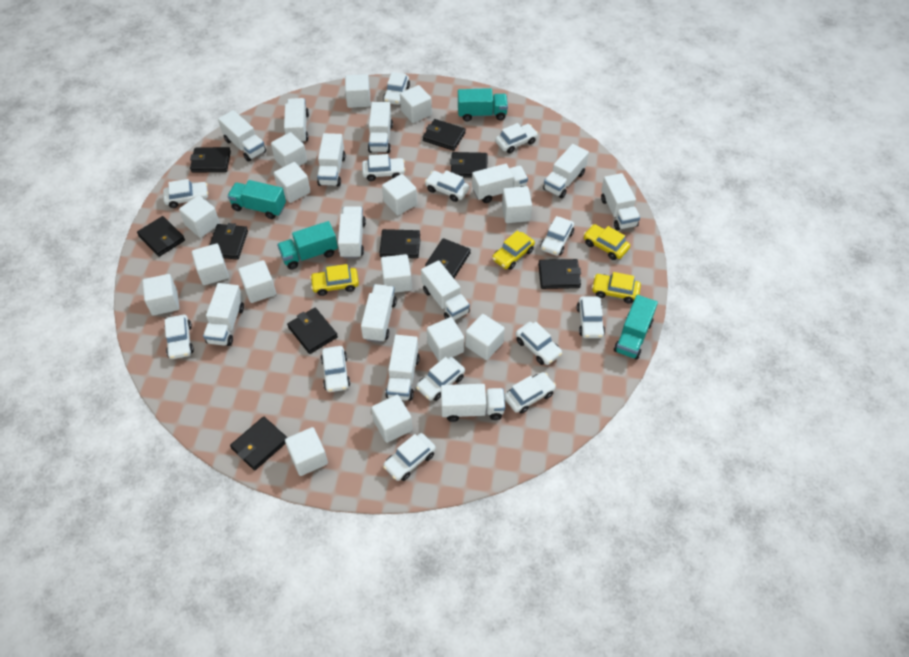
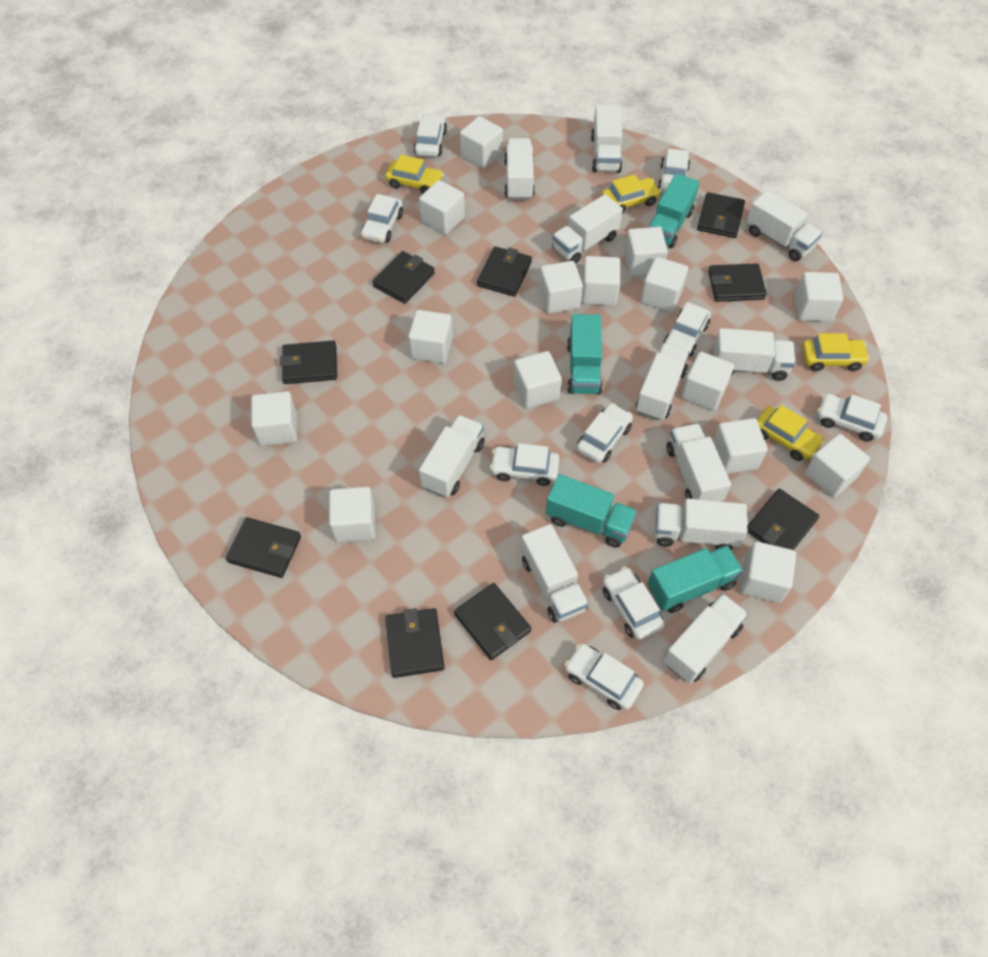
black wallet: [137,216,185,257] [190,147,231,173] [210,223,248,260] [230,417,287,470] [287,308,338,354] [380,229,421,258] [423,119,466,151] [425,238,471,278] [450,152,488,178] [538,259,581,289] = 10 -> [226,517,301,578] [280,341,337,384] [372,251,435,304] [385,608,445,678] [454,583,531,660] [477,246,532,297] [697,192,745,238] [708,263,767,302] [747,489,819,550] = 9
white car: [163,179,208,208] [165,315,194,359] [320,346,350,392] [362,154,405,181] [383,72,410,105] [383,433,436,481] [416,357,465,401] [425,170,470,202] [495,123,538,153] [504,372,556,414] [515,322,562,365] [540,216,574,256] [577,296,605,338] = 13 -> [361,194,403,243] [414,114,447,157] [490,443,560,486] [564,644,644,710] [577,403,633,463] [603,567,665,640] [658,149,690,193] [663,302,711,356] [817,394,887,441] = 9
white truck: [203,283,244,346] [218,110,266,162] [284,98,309,143] [317,133,346,187] [338,206,366,259] [361,284,397,343] [368,102,393,153] [385,335,420,401] [421,260,470,320] [441,384,505,422] [472,164,528,203] [543,144,589,198] [601,173,640,231] = 13 -> [419,415,485,498] [504,138,535,200] [521,524,589,623] [552,194,623,264] [591,105,622,173] [636,343,689,421] [655,498,748,550] [663,593,748,684] [666,423,731,501] [713,328,796,381] [746,190,823,261] = 11

